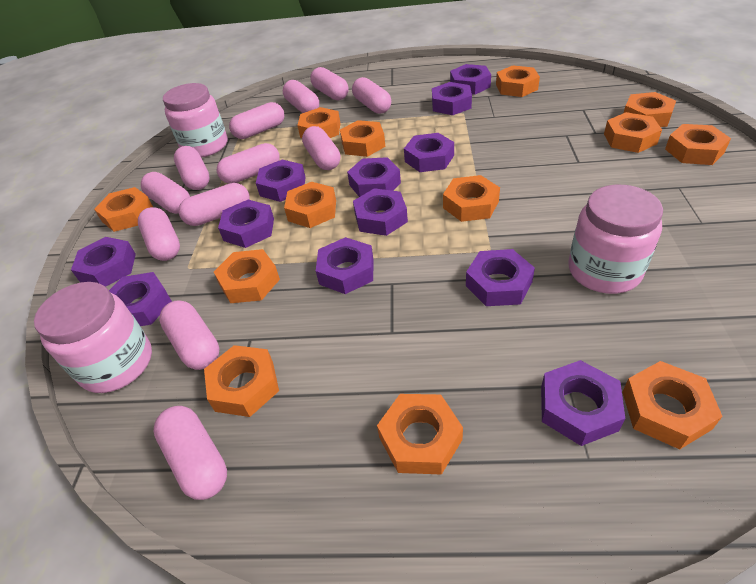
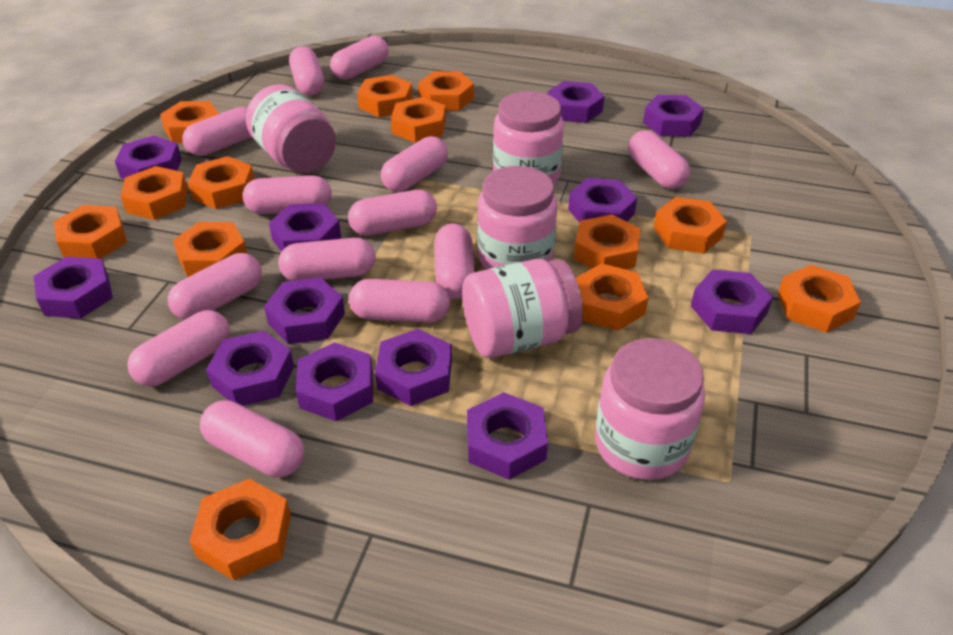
pink capsule: [138,207,180,261] [141,172,190,214] [153,406,227,500] [159,300,219,370] [174,146,210,190] [179,183,250,226] [217,143,280,184] [229,102,284,139] [283,80,319,113] [302,126,341,170] [310,67,349,100] [352,77,391,114] = 12 -> [127,310,230,387] [168,253,262,320] [182,107,252,156] [200,400,304,477] [243,175,332,214] [278,238,375,281] [289,46,324,95] [330,36,389,80] [348,190,437,236] [349,279,450,323] [381,136,448,192] [434,224,475,299] [628,130,690,189] = 13
pink jar: [34,282,152,393] [163,83,228,157] [568,185,663,294] = 3 -> [246,84,336,174] [462,259,583,358] [477,166,557,270] [493,91,564,184] [595,338,705,480] = 5

